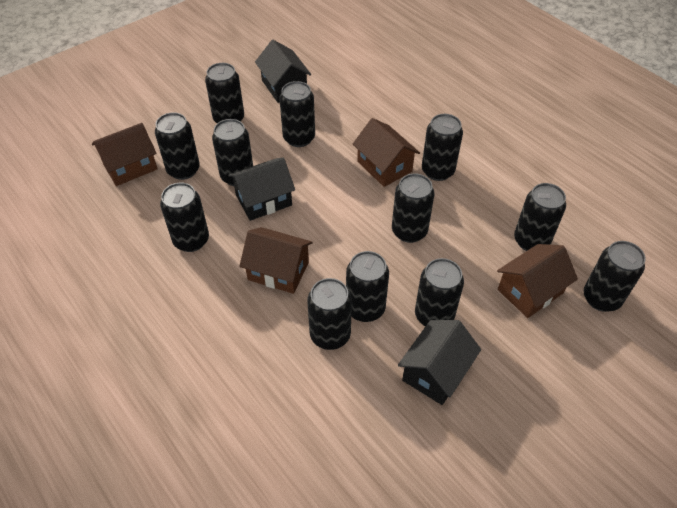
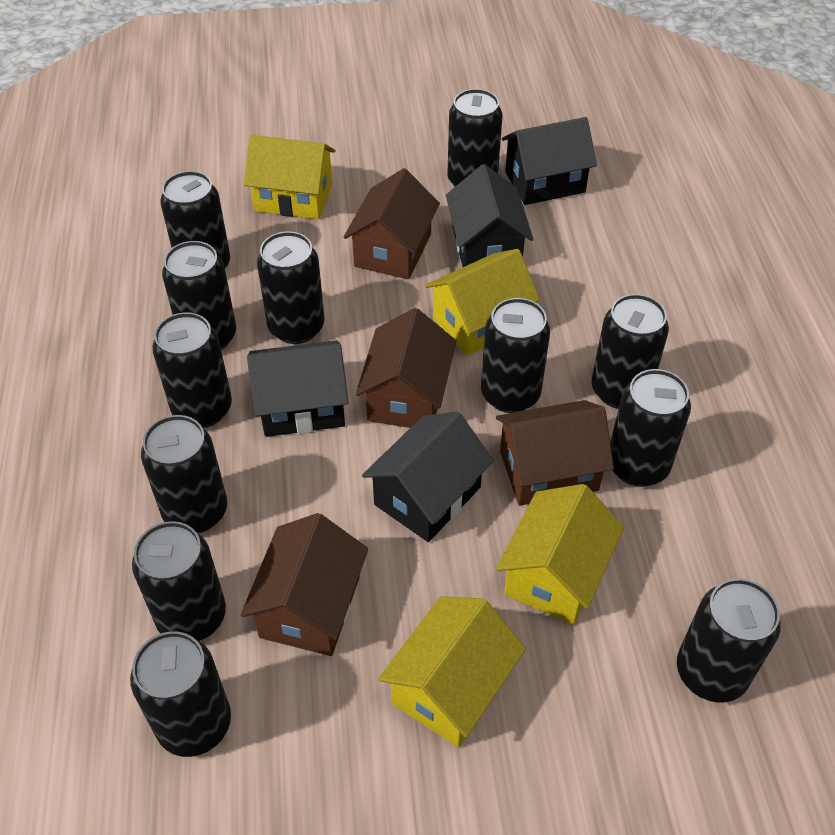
black house: [228,157,295,221] [255,40,311,103] [398,320,481,405] = 3 -> [247,340,349,437] [362,412,494,542] [446,164,533,267] [502,117,597,205] = 4
yellow house: none = 0 -> [244,135,336,219] [378,596,526,748] [425,249,540,356] [496,484,624,625] = 4

